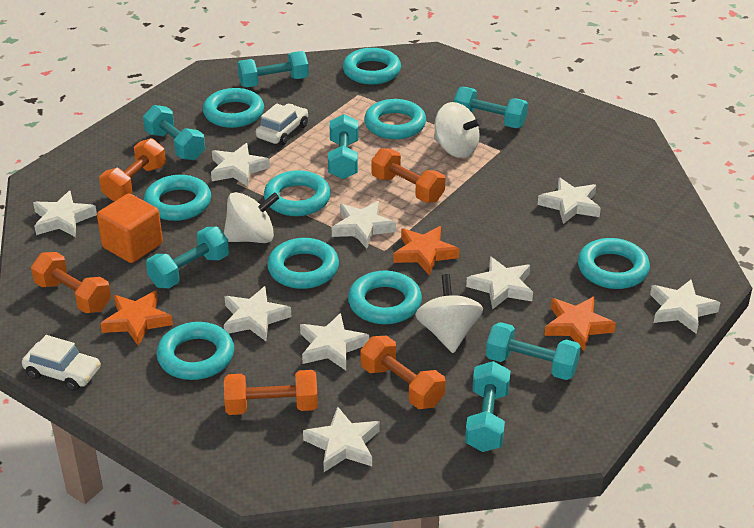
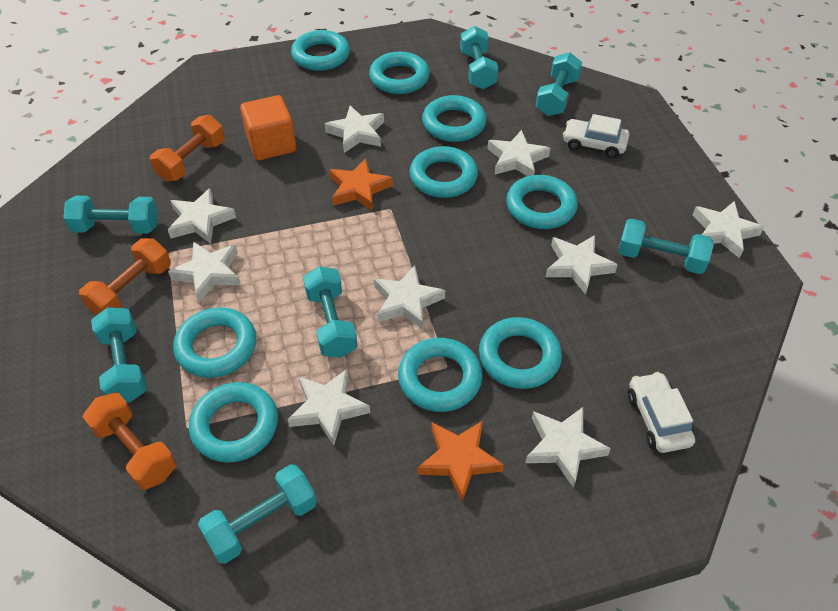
orange dumbbell: [31,252,111,313] [99,138,166,201] [224,370,318,415] [360,336,446,409] [371,148,445,203] = 5 -> [79,238,171,315] [83,392,177,490] [150,115,225,181] = 3
orange star: [100,290,173,346] [393,226,459,276] [544,297,616,351] = 3 -> [329,158,393,211] [418,421,504,502] = 2
white spinning top: [224,192,279,243] [415,274,483,353] [434,102,482,158] = 3 -> none = 0

